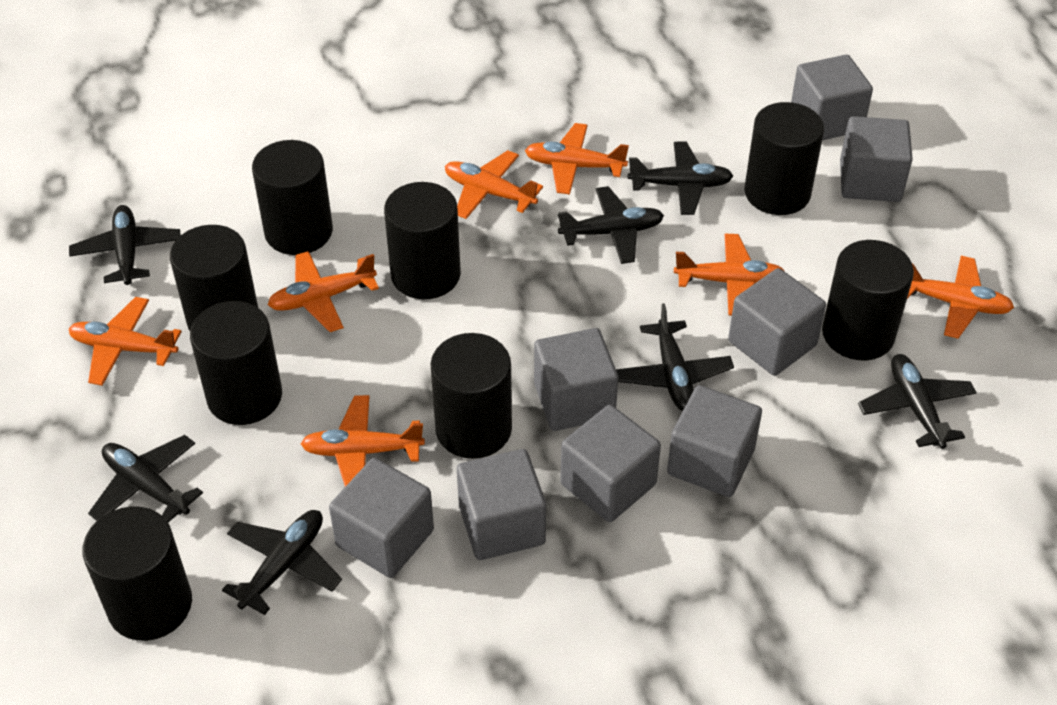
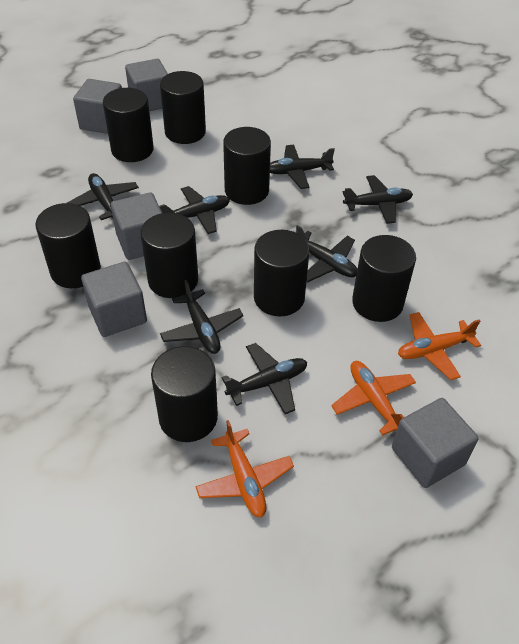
grey cube: [329,458,434,578] [457,449,546,560] [534,328,618,431] [560,405,661,522] [667,385,762,497] [728,268,826,376] [791,55,873,140] [840,116,913,202] = 8 -> [73,79,122,134] [81,262,147,337] [111,192,162,260] [125,59,168,111] [392,398,478,488] = 5
orange plane: [68,297,182,386] [268,251,379,332] [300,395,425,487] [445,150,543,219] [525,123,629,194] [674,234,785,316] [907,256,1014,339] = 7 -> [195,420,294,518] [331,361,416,436] [398,312,481,380] = 3

